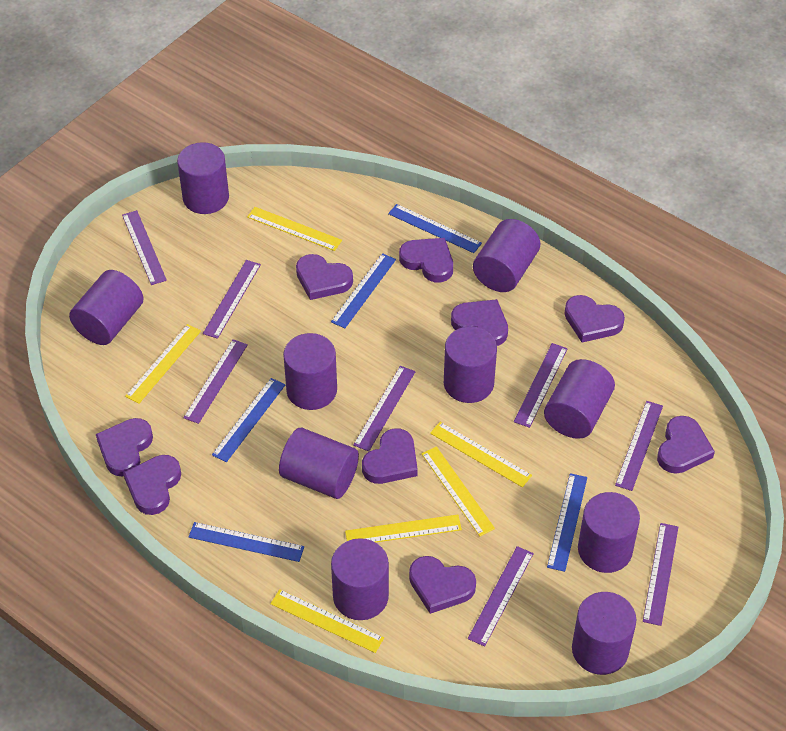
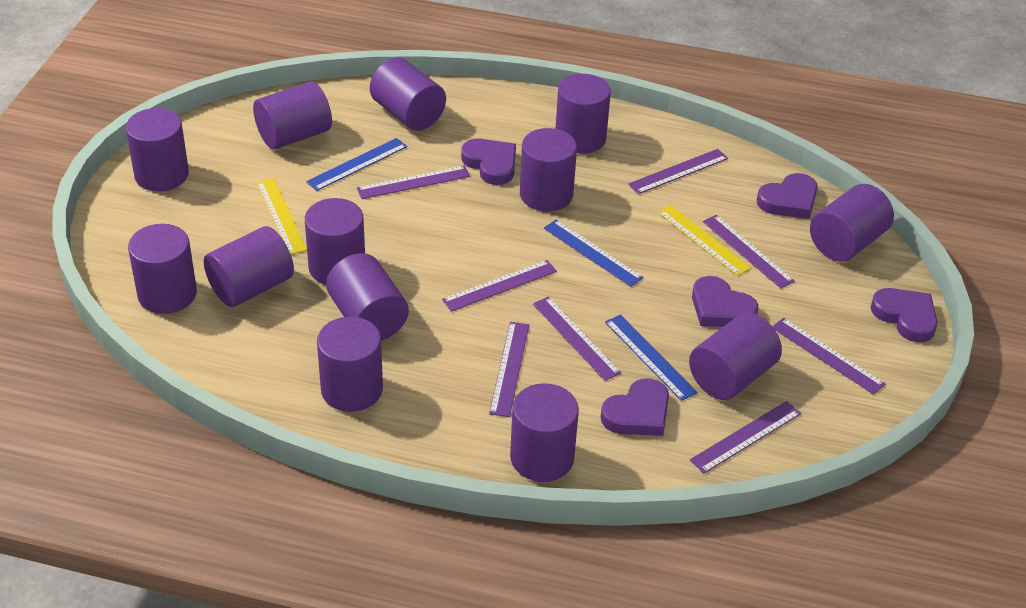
blue ruler: [189,522,304,562] [212,378,285,462] [331,253,396,328] [388,204,482,253] [547,473,587,572] = 5 -> [306,138,407,191] [544,219,643,287] [605,314,697,401] = 3
purple cylinder: [69,270,144,345] [177,142,229,214] [279,428,359,499] [283,333,337,410] [331,538,389,620] [444,326,497,403] [473,219,540,292] [544,359,615,439] [572,592,636,675] [578,492,640,573] = 10 -> [126,108,189,191] [128,224,197,314] [204,226,294,307] [253,81,332,150] [305,198,365,285] [317,317,383,412] [326,253,409,341] [370,58,446,131] [510,383,579,482] [520,128,577,211] [555,74,611,154] [689,313,782,400] [810,184,894,262] = 13
purple heart: [96,418,153,477] [123,455,181,515] [296,254,353,300] [362,428,418,484] [399,238,453,282] [409,556,476,614] [451,299,508,346] [564,295,625,342] [657,416,715,474] = 9 -> [461,139,516,185] [601,378,669,436] [692,276,758,327] [757,173,818,219] [871,288,937,342] = 5
yellow ruler: [125,324,201,404] [247,207,342,251] [270,589,384,653] [345,514,462,542] [422,446,495,536] [430,422,532,487] = 6 -> [257,178,307,254] [658,205,751,276] = 2

